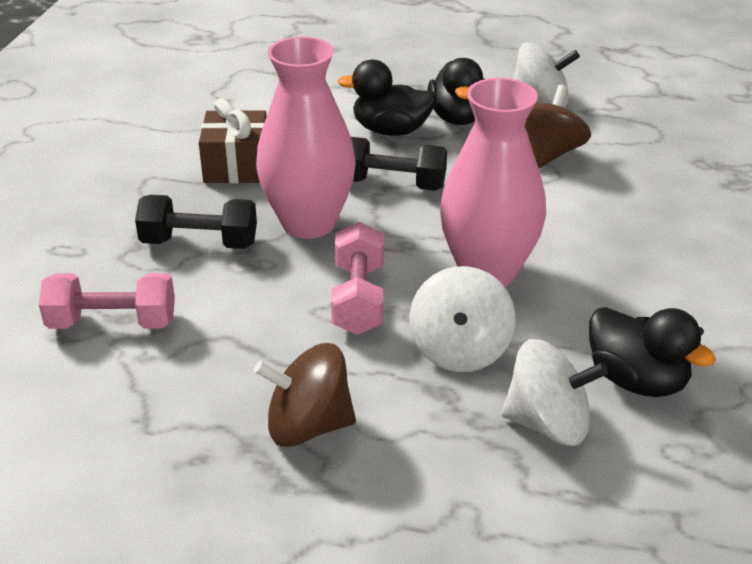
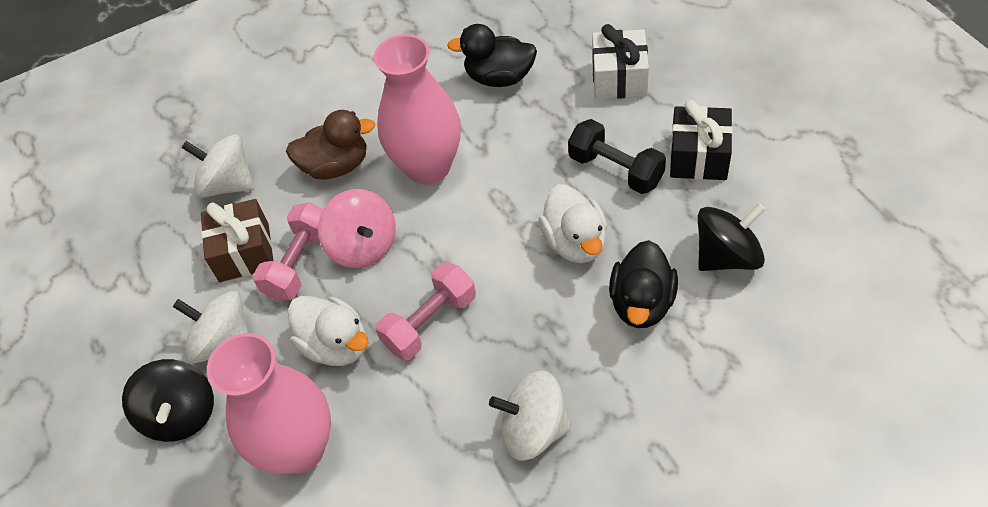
black duck: [338,60,437,136] [428,58,485,125] [589,307,716,397] = 3 -> [447,24,537,87] [609,240,678,328] = 2
black dumbbell: [135,195,257,249] [351,137,447,191] = 2 -> [568,119,666,194] = 1
black gift: none = 0 -> [670,100,733,180] = 1
black spinning top: none = 0 -> [122,359,214,442] [698,203,766,271] = 2
brown duck: none = 0 -> [286,110,375,180] = 1
brown spinning top: [254,343,356,447] [525,85,591,168] = 2 -> none = 0
pink spinning top: none = 0 -> [318,189,396,268] = 1
white duck: none = 0 -> [288,296,369,366] [539,184,607,263] = 2
white gift: none = 0 -> [592,24,649,99] = 1

